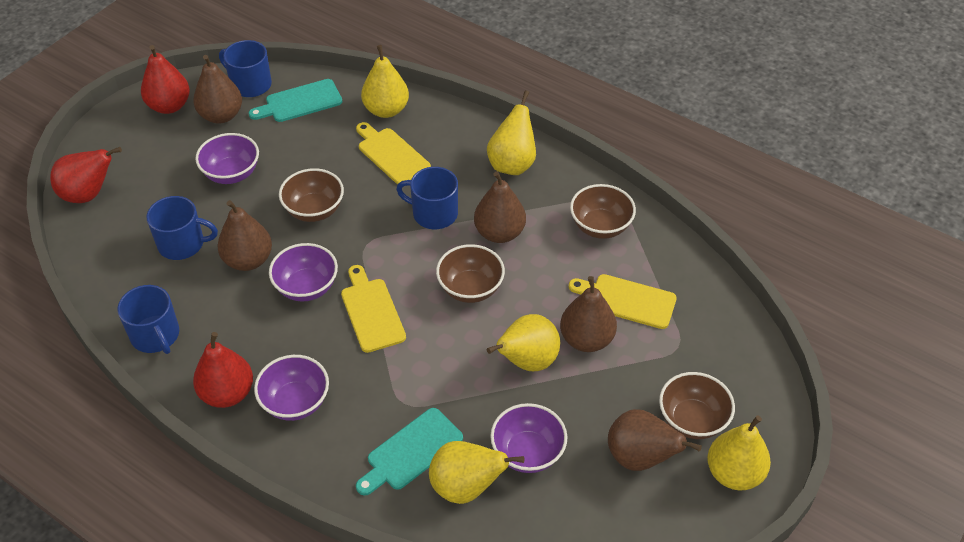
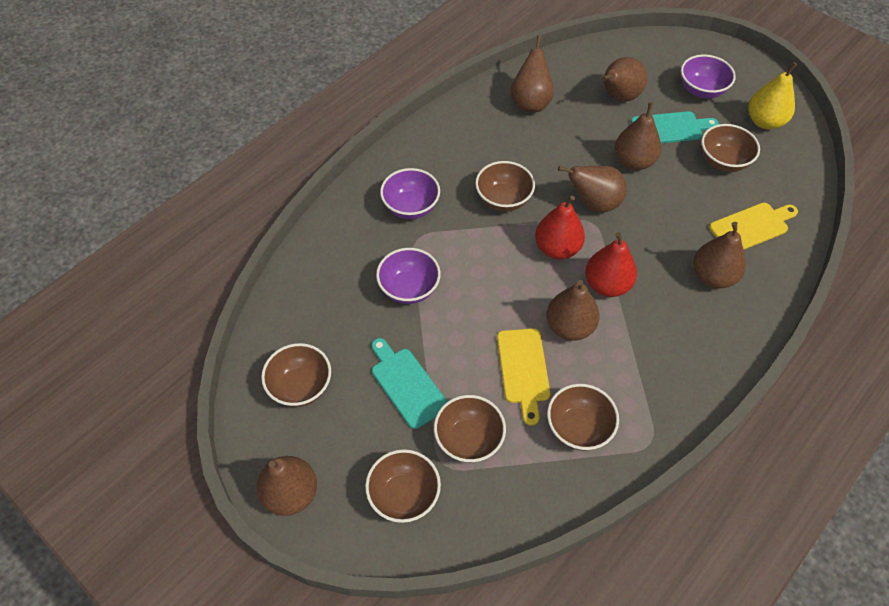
blue mug: [117,285,179,354] [146,196,218,260] [219,40,272,97] [396,167,458,229] = 4 -> none = 0
brown bowl: [279,168,344,222] [436,244,505,303] [570,184,636,239] [659,372,735,439] = 4 -> [261,343,331,407] [365,449,441,523] [434,395,506,463] [475,161,535,212] [547,384,619,451] [701,124,760,172] = 6
brown pear: [193,55,242,124] [218,200,272,271] [474,171,526,243] [560,276,617,352] [608,409,702,471] = 5 -> [257,456,317,516] [510,35,554,112] [546,280,600,341] [558,166,626,213] [602,57,647,102] [615,102,661,170] [693,222,746,288] = 7
purple bowl: [195,133,259,184] [254,355,329,421] [269,243,338,301] [490,403,567,473] = 4 -> [376,248,441,304] [380,168,440,219] [681,55,736,98] = 3
red pear: [50,147,122,203] [141,45,190,114] [193,332,253,408] = 3 -> [535,195,585,259] [585,232,637,297] = 2
yellow cutting board: [341,265,406,353] [356,122,431,184] [569,274,677,329] = 3 -> [497,328,550,425] [709,203,798,249] = 2
yellow pear: [361,45,409,118] [429,441,524,504] [487,91,536,175] [487,314,560,371] [707,416,771,490] = 5 -> [748,62,797,129] = 1

